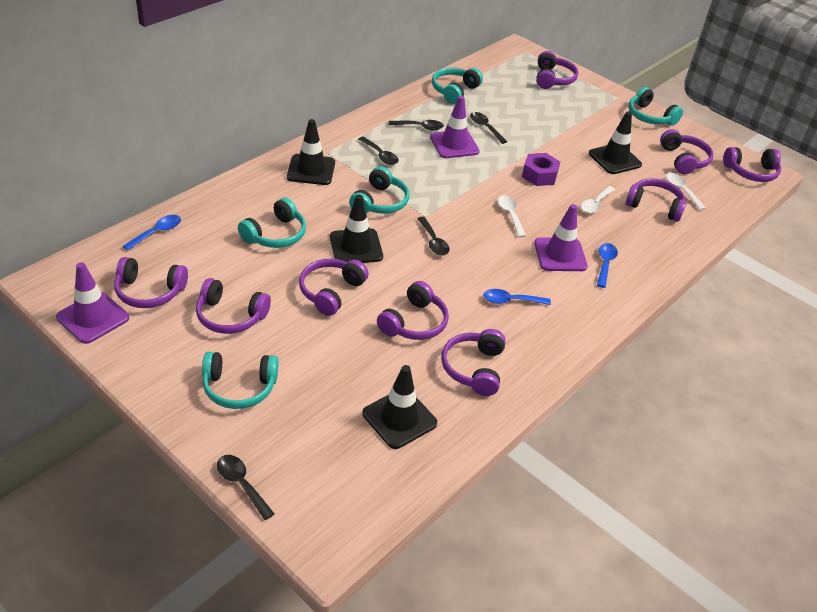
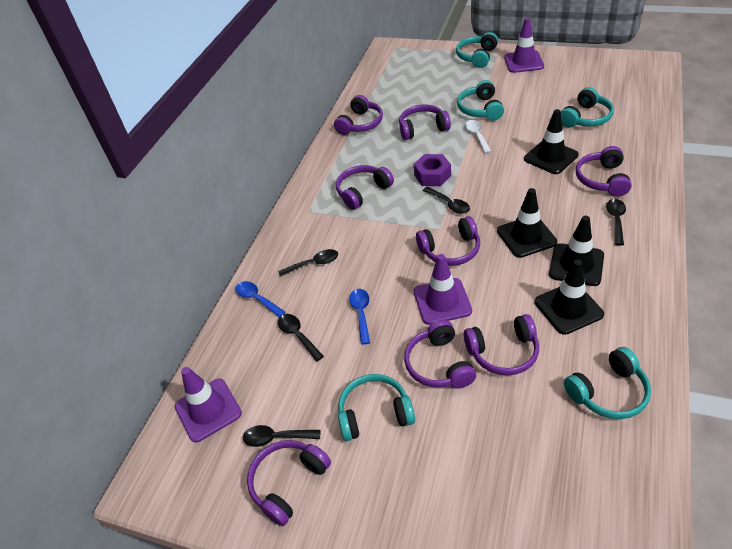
blue spoon: [123,215,181,250] [483,289,551,305] [597,243,618,288] = 3 -> [235,281,286,317] [349,289,370,345] = 2
purple headphones: [114,257,188,308] [196,278,271,334] [299,259,369,316] [377,281,449,340] [441,329,506,396] [536,51,578,89] [626,178,686,222] [660,129,713,175] [723,147,781,182] = 9 -> [247,440,331,526] [334,95,383,135] [336,165,394,210] [399,105,451,140] [404,320,476,389] [416,216,480,266] [464,314,539,375] [576,146,632,197] = 8
white spoon: [498,195,526,237] [581,186,615,213] [666,173,706,210] = 3 -> [465,120,491,153] = 1

